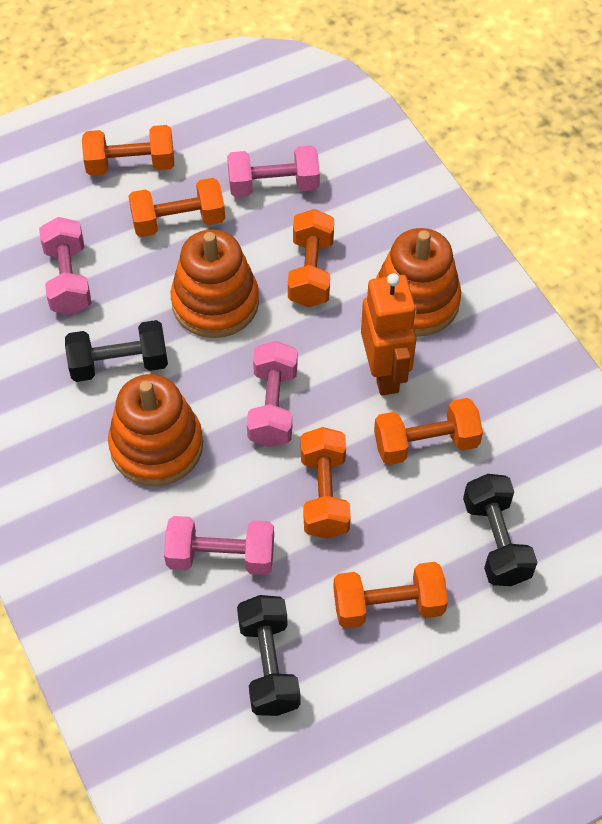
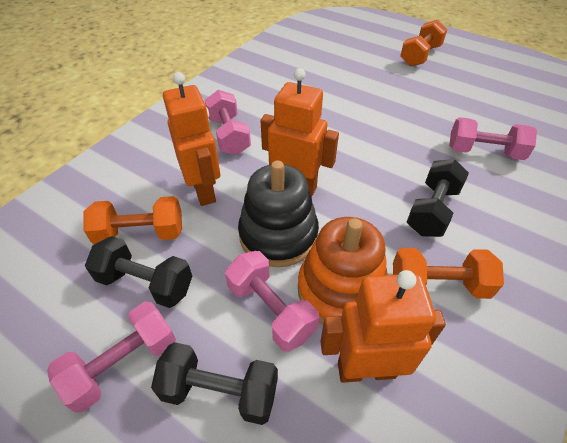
black stacking toy: none = 0 -> [238,160,319,267] = 1
orange dumbbell: [82,125,174,176] [129,178,225,237] [288,209,334,307] [301,427,351,539] [333,562,448,628] [374,398,483,465] = 6 -> [84,196,182,244] [393,248,504,299] [400,20,447,66] = 3
orange robot: [361,273,416,395] = 1 -> [163,72,220,206] [261,68,339,197] [320,270,446,383] = 3
orange stacking toy: [108,374,203,486] [171,230,259,338] [376,228,461,336] = 3 -> [298,217,387,324] = 1

